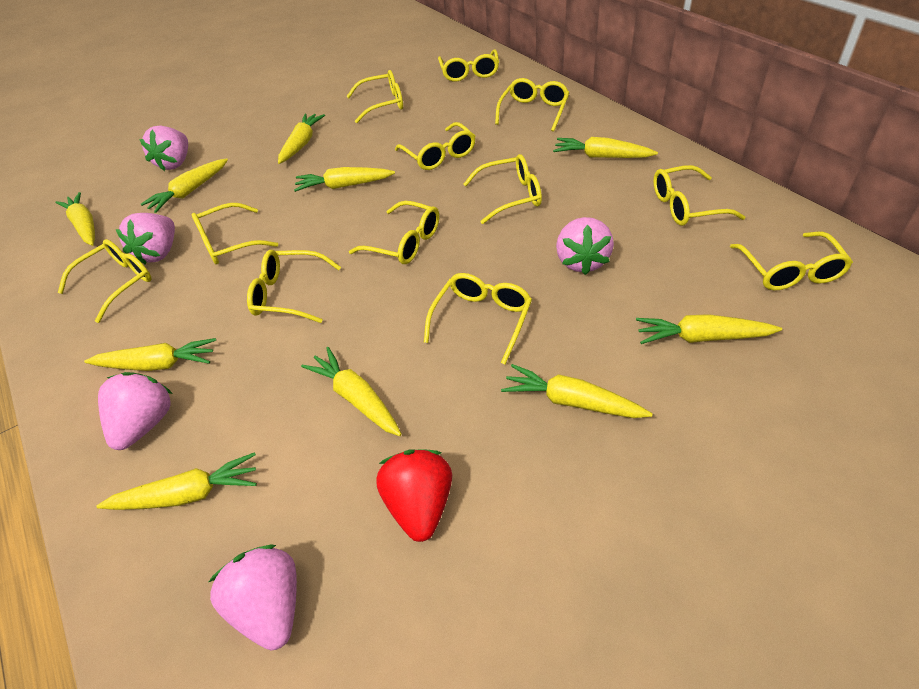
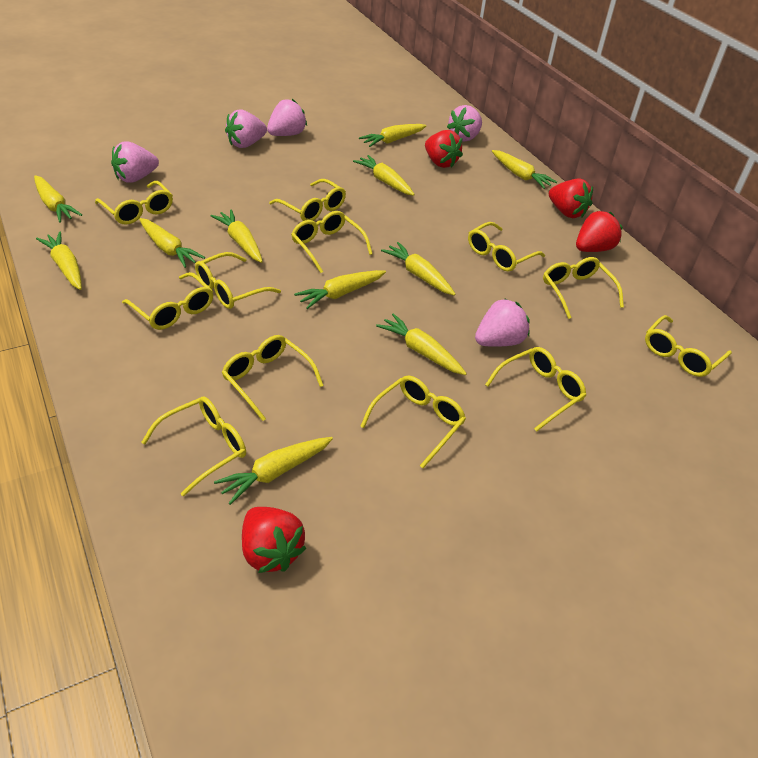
red strawberry: [376,449,452,542] = 1 -> [242,507,307,573] [425,130,463,168] [549,178,593,218] [576,211,623,252] = 4
yellow carrot: [56,192,95,246] [84,338,216,371] [96,452,257,510] [141,158,228,213] [278,113,325,164] [294,167,395,192] [301,347,402,436] [501,364,653,418] [553,137,658,158] [636,314,782,344] = 10 -> [34,175,82,223] [36,231,82,290] [139,218,205,268] [211,209,263,263] [214,437,333,505] [294,270,386,309] [353,155,415,196] [359,124,426,147] [376,314,467,375] [381,242,456,296] [492,150,557,189] = 11

